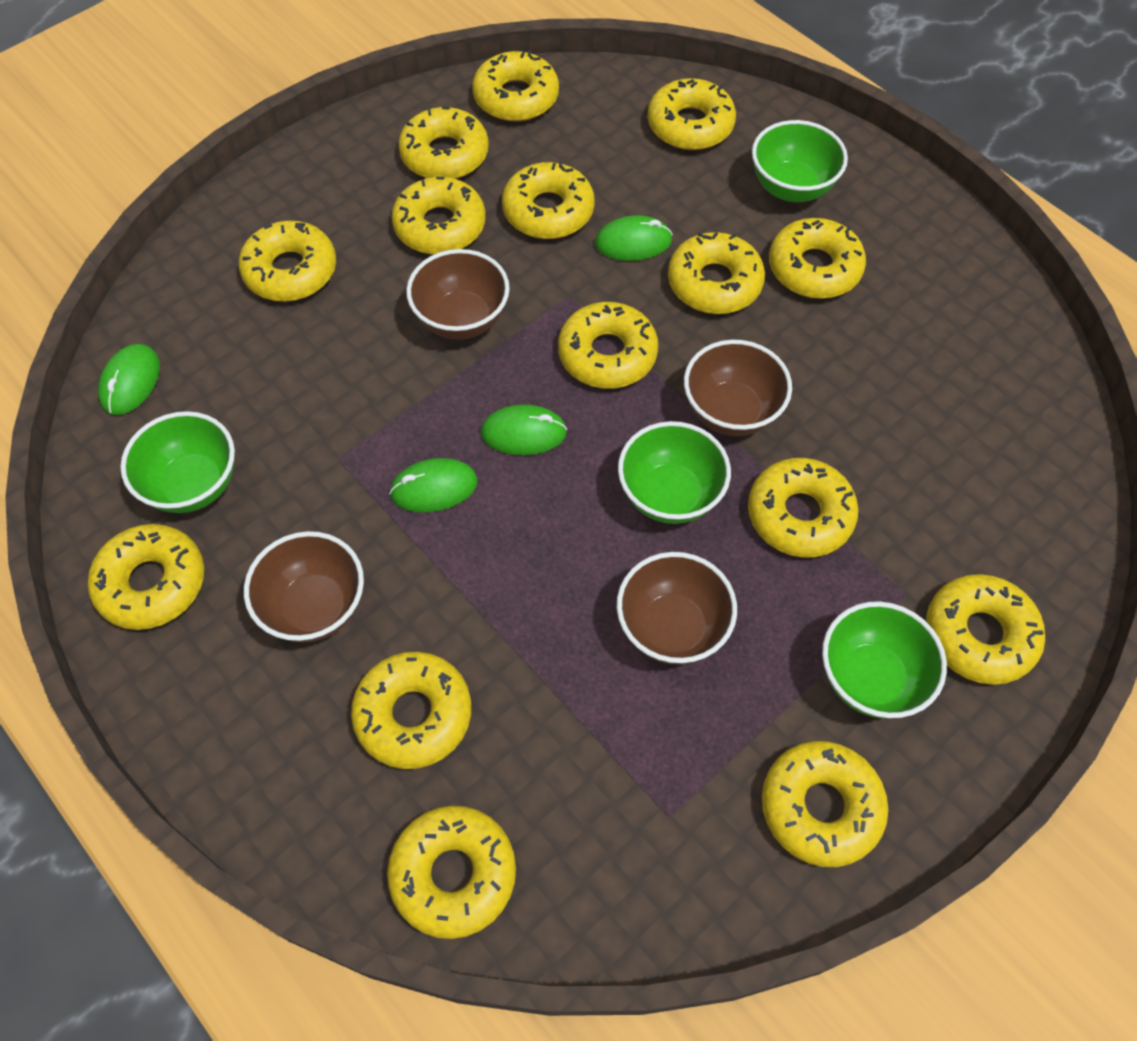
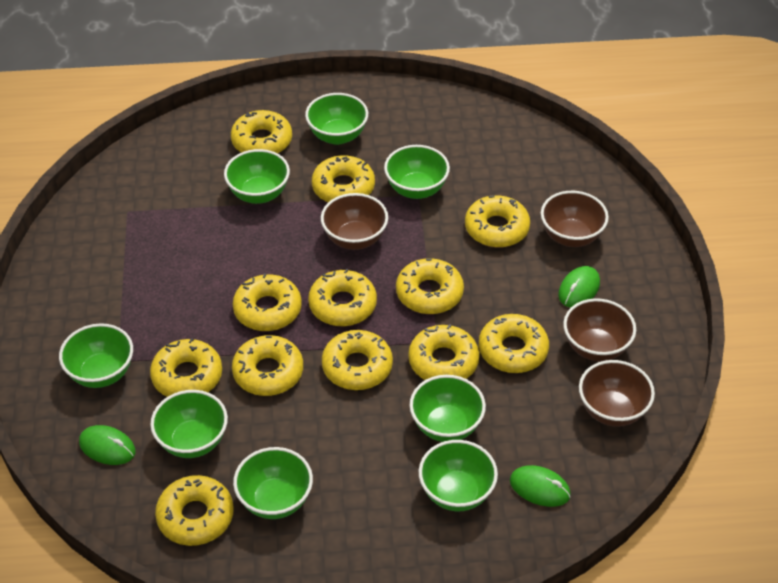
green bowl: [120,411,235,513] [618,421,731,524] [752,120,848,202] [822,601,947,718] = 4 -> [59,323,133,388] [150,390,228,458] [224,149,290,204] [233,447,313,519] [305,93,368,145] [384,145,450,199] [410,375,486,442] [419,440,498,511] = 8
green mouse: [98,344,160,415] [389,458,478,512] [481,405,567,455] [595,215,673,261] = 4 -> [79,425,135,465] [510,465,571,507] [558,266,600,307] = 3
yellow donut: [88,524,204,630] [239,221,336,302] [351,652,471,769] [387,805,516,939] [392,177,486,255] [398,107,489,179] [472,50,559,121] [502,161,595,239] [558,302,658,389] [647,78,736,150] [668,232,765,314] [748,458,859,558] [762,741,888,867] [769,218,866,299] [926,574,1045,685] = 15 -> [150,338,222,397] [155,475,234,546] [231,110,292,153] [232,335,303,396] [233,273,302,331] [308,269,377,326] [312,155,375,202] [322,330,393,390] [396,258,464,314] [408,324,479,380] [465,195,530,248] [479,314,549,373] = 12

